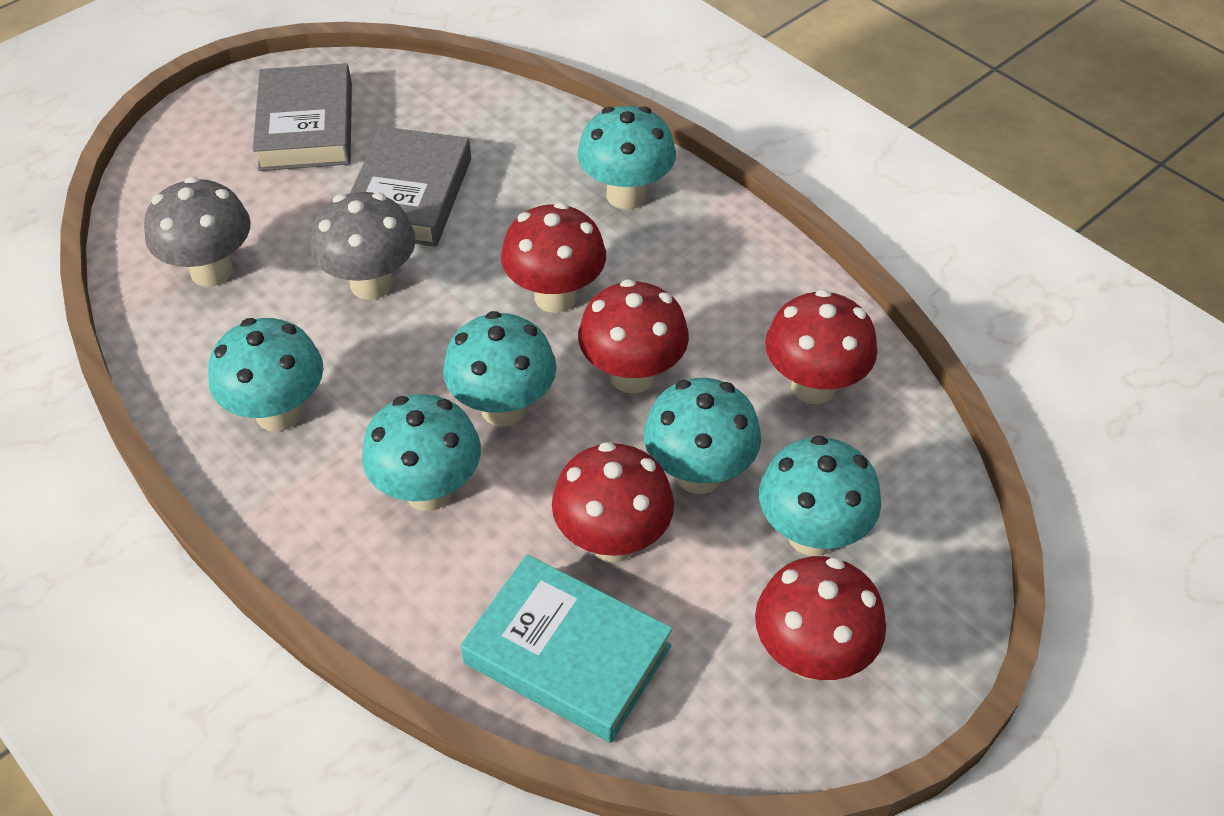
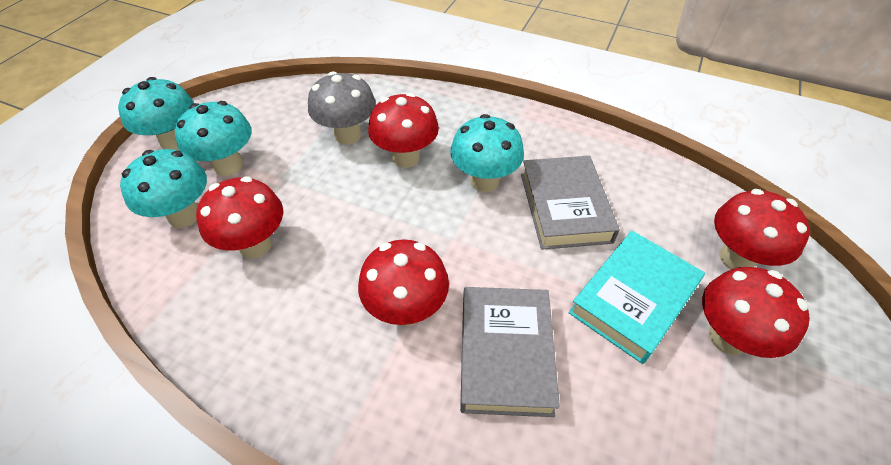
grey mushroom: [144,177,250,286] [311,192,416,300] = 2 -> [308,71,376,145] = 1
turquoise mushroom: [208,318,324,432] [362,394,481,511] [443,311,557,427] [578,106,676,209] [644,378,761,494] [759,435,881,556] = 6 -> [118,77,194,150] [120,149,207,228] [175,101,252,176] [450,114,524,192] = 4

